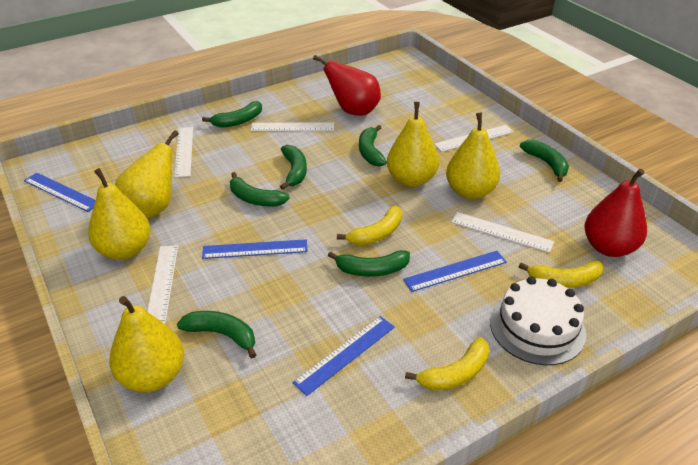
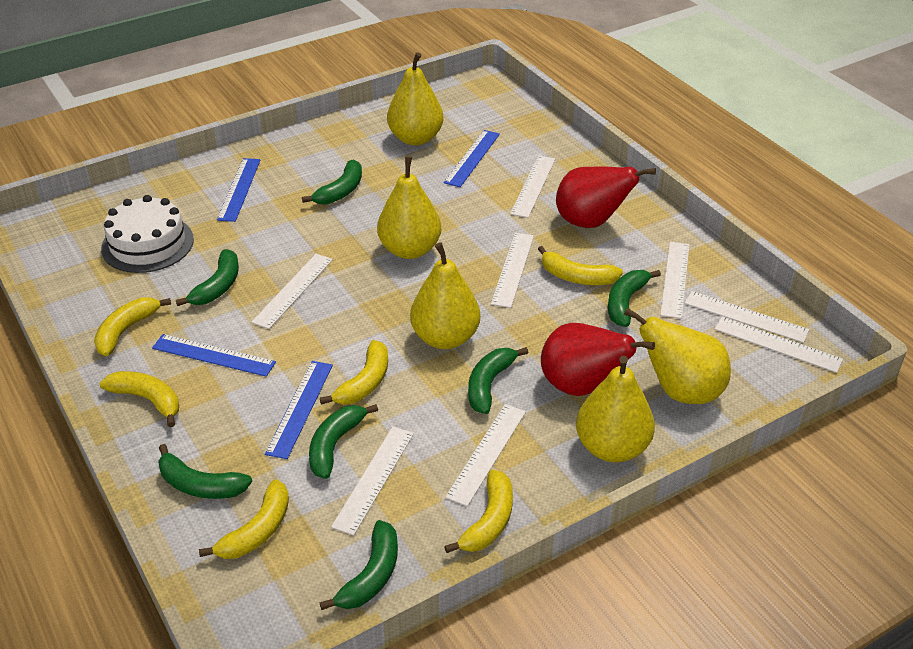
white ruler: [147,245,178,324] [174,127,193,178] [250,122,334,131] [434,125,514,152] [451,212,554,253] = 5 -> [251,254,333,329] [331,426,414,536] [445,404,526,506] [491,233,534,308] [510,155,555,218] [660,242,690,319] [685,291,810,343] [715,316,843,373] = 8
yellow banana: [337,205,402,245] [405,337,489,390] [518,261,604,288] = 3 -> [94,297,171,356] [99,371,179,427] [199,479,289,559] [320,340,388,405] [444,469,513,553] [538,246,623,285] = 6

